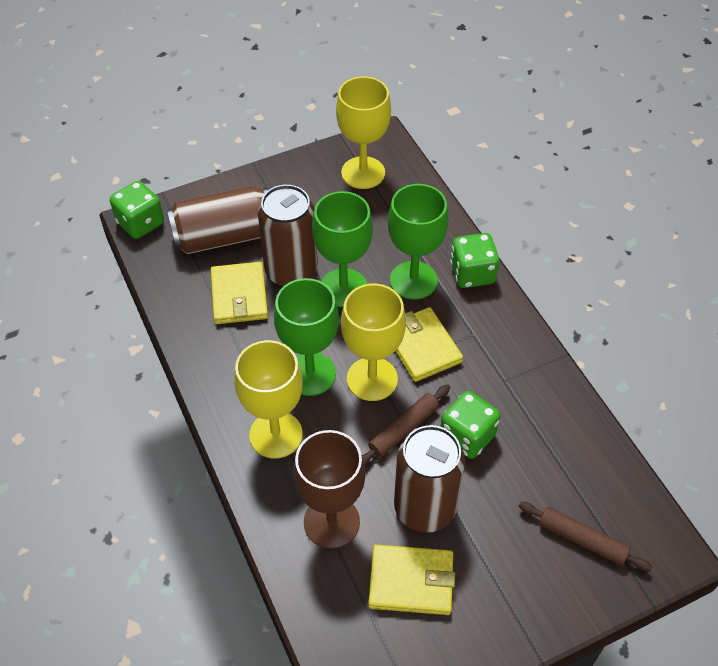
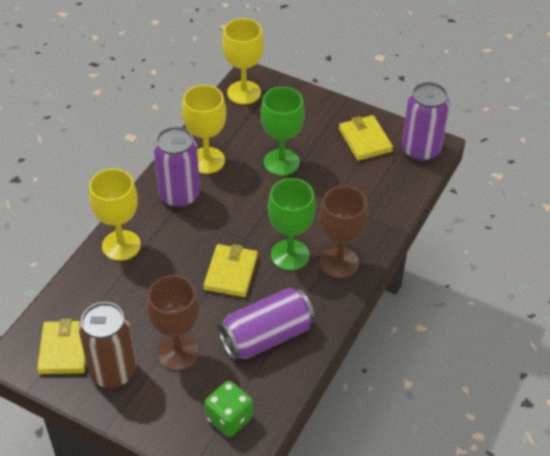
brown can: [167,186,268,254] [258,185,318,287] [394,425,465,533] = 3 -> [79,302,136,388] = 1
brown goblet: [293,430,365,549] = 1 -> [147,275,199,371] [319,186,368,278] = 2
brown rolling pin: [362,384,450,465] [519,502,652,571] = 2 -> none = 0
green dice: [110,181,164,239] [440,391,500,459] [450,233,500,288] = 3 -> [205,381,253,437] = 1
green goblet: [274,278,339,396] [312,191,373,307] [388,184,448,300] = 3 -> [260,87,305,176] [268,178,316,271] = 2
purple can: none = 0 -> [154,127,200,208] [218,288,315,360] [402,82,450,162] = 3

